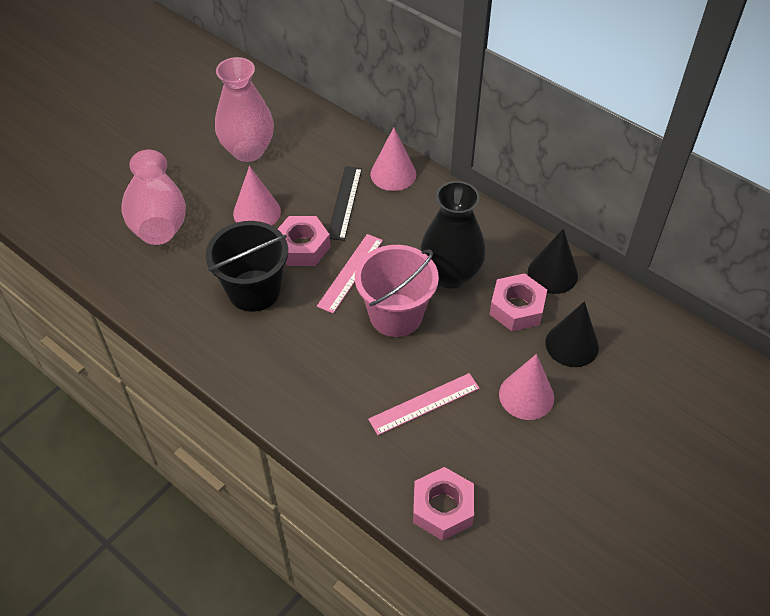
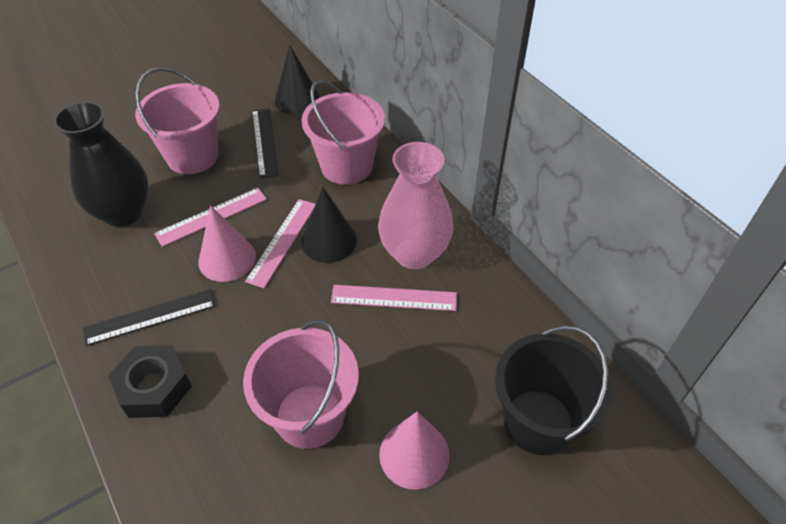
black nut: none = 0 -> [108,345,192,418] = 1
black ruler: [328,166,362,241] = 1 -> [83,289,216,346] [252,108,279,178] = 2
pink bucket: [355,245,439,337] = 1 -> [135,67,220,174] [243,319,359,449] [302,80,385,185] = 3
pink cone: [233,166,281,225] [371,127,416,191] [499,354,554,420] = 3 -> [199,205,256,282] [379,411,450,490] = 2
pink nut: [278,216,330,266] [413,467,474,541] [489,273,547,331] = 3 -> none = 0
pink ruler: [317,234,383,313] [368,373,480,435] = 2 -> [154,188,267,247] [245,199,316,288] [331,285,457,311] = 3
pink vase: [121,150,186,245] [215,57,274,162] = 2 -> [378,142,453,269] = 1

